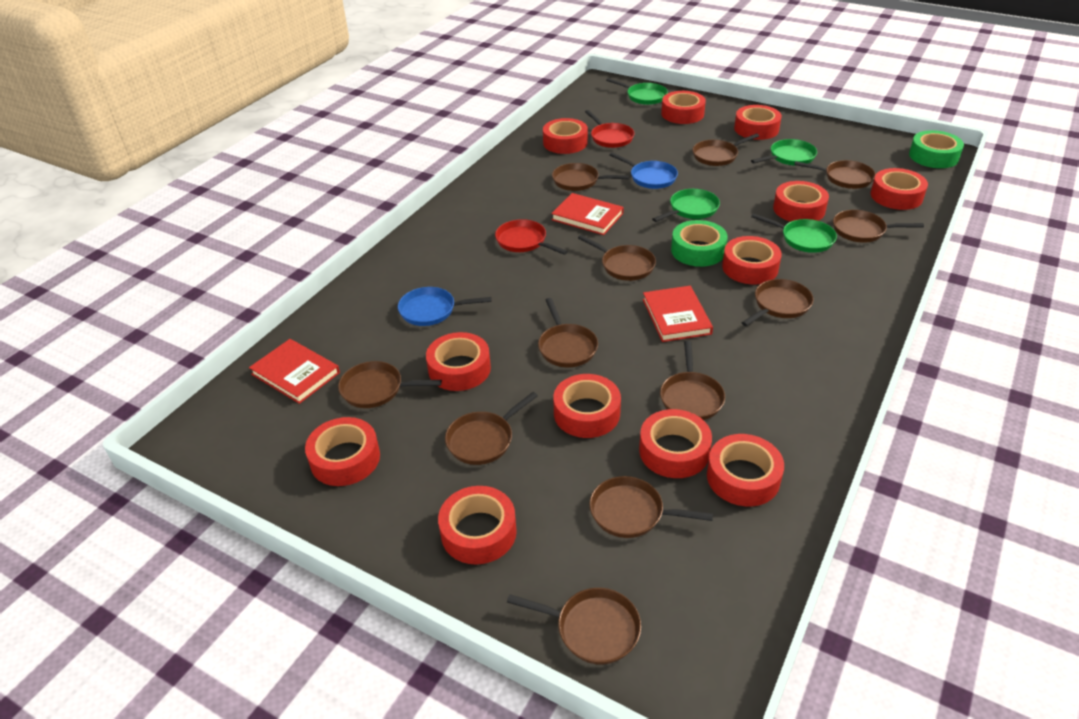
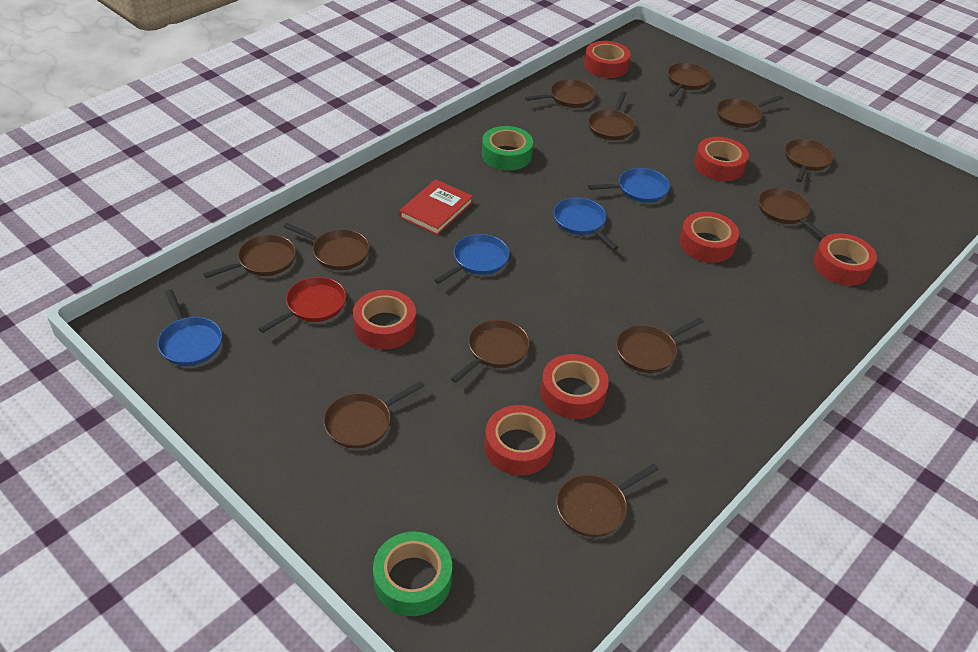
blue pan: [398,287,492,326] [609,152,678,189] = 2 -> [158,289,222,366] [434,234,509,284] [554,198,619,250] [588,168,670,203] = 4
green pan: [606,78,668,105] [652,189,720,222] [751,139,817,166] [751,213,837,253] = 4 -> none = 0
red book: [249,339,340,404] [551,193,624,235] [643,286,713,342] = 3 -> [399,179,473,235] = 1
red pan: [495,219,568,255] [585,110,634,148] = 2 -> [259,277,346,333] = 1
red tape: [305,417,380,486] [426,332,491,391] [438,486,517,565] [543,118,588,154] [553,374,621,438] [639,409,712,478] [661,91,706,124] [707,434,784,506] [722,236,782,284] [734,105,782,140] [773,181,829,222] [871,168,928,210] = 12 -> [353,290,416,349] [485,405,555,476] [541,354,609,419] [584,41,631,78] [679,212,739,263] [694,137,749,181] [813,233,877,286] = 7

